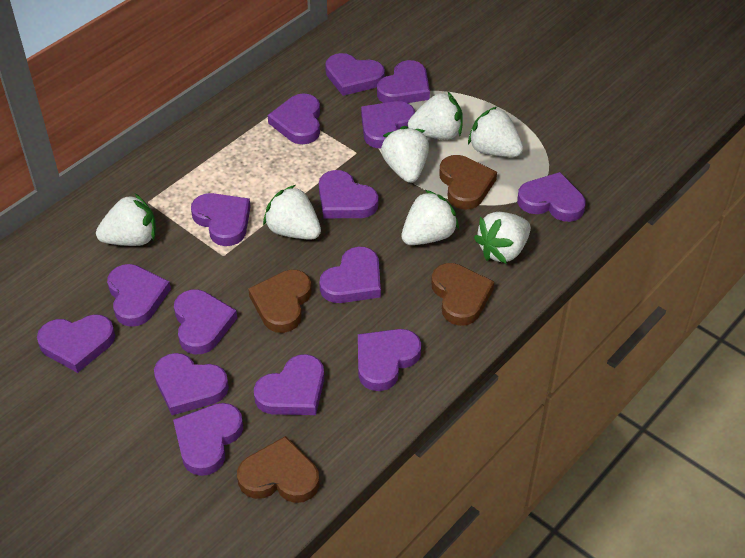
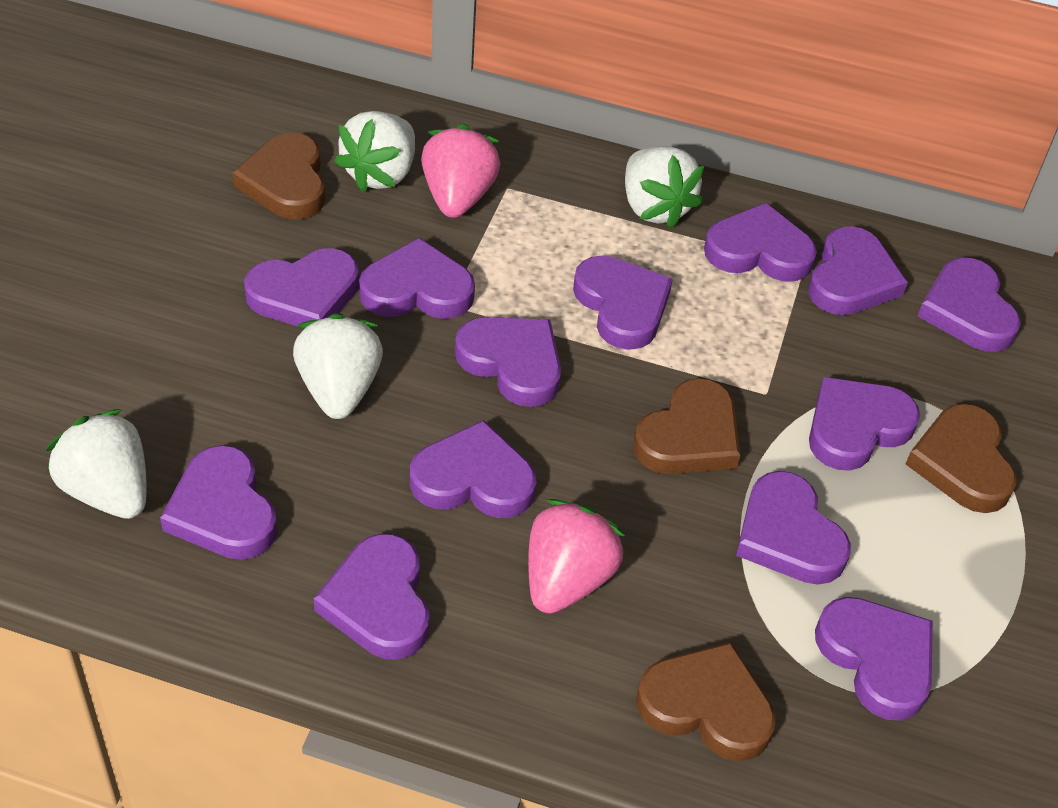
pink strawberry: none = 0 -> [421,124,500,218] [528,499,625,614] = 2
purple heart: [37,314,115,373] [107,264,171,327] [154,353,229,415] [173,403,243,476] [174,289,237,354] [191,193,251,246] [254,354,324,415] [268,93,320,144] [319,170,378,218] [319,247,381,303] [325,53,385,96] [358,329,421,391] [361,101,415,148] [377,60,430,103] [517,172,586,222] = 15 -> [160,445,278,560] [244,248,359,327] [314,534,430,660] [359,238,475,319] [410,420,537,518] [455,317,561,407] [573,255,673,350] [704,203,817,281] [736,471,851,585] [808,226,908,315] [809,377,920,471] [815,597,933,721] [917,258,1021,352] = 13
white strawberry: [96,193,156,246] [263,185,321,239] [381,126,429,183] [401,190,459,245] [408,91,463,140] [468,107,523,157] [474,212,531,264] = 7 -> [46,409,147,519] [293,313,383,419] [334,111,415,192] [625,146,704,229] = 4

